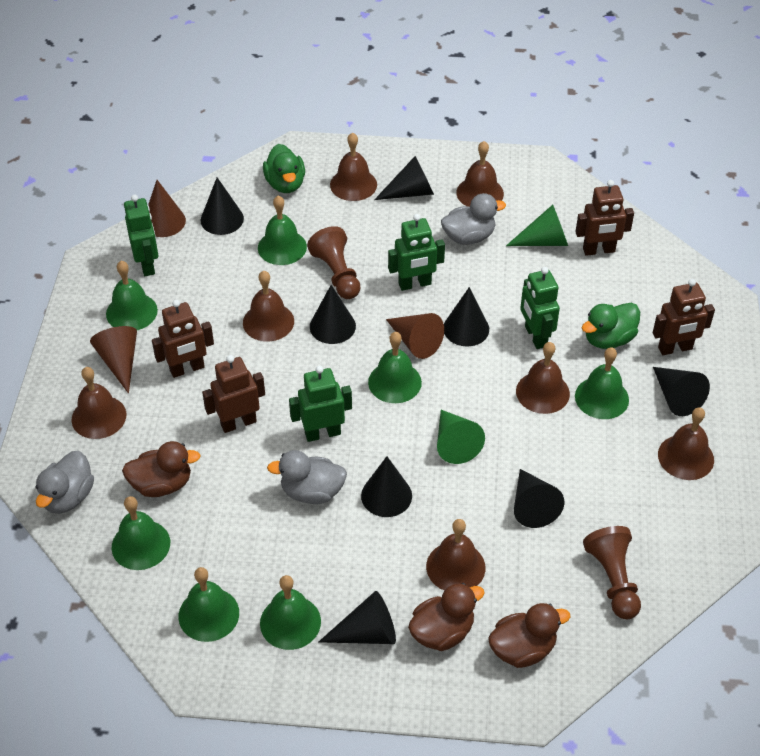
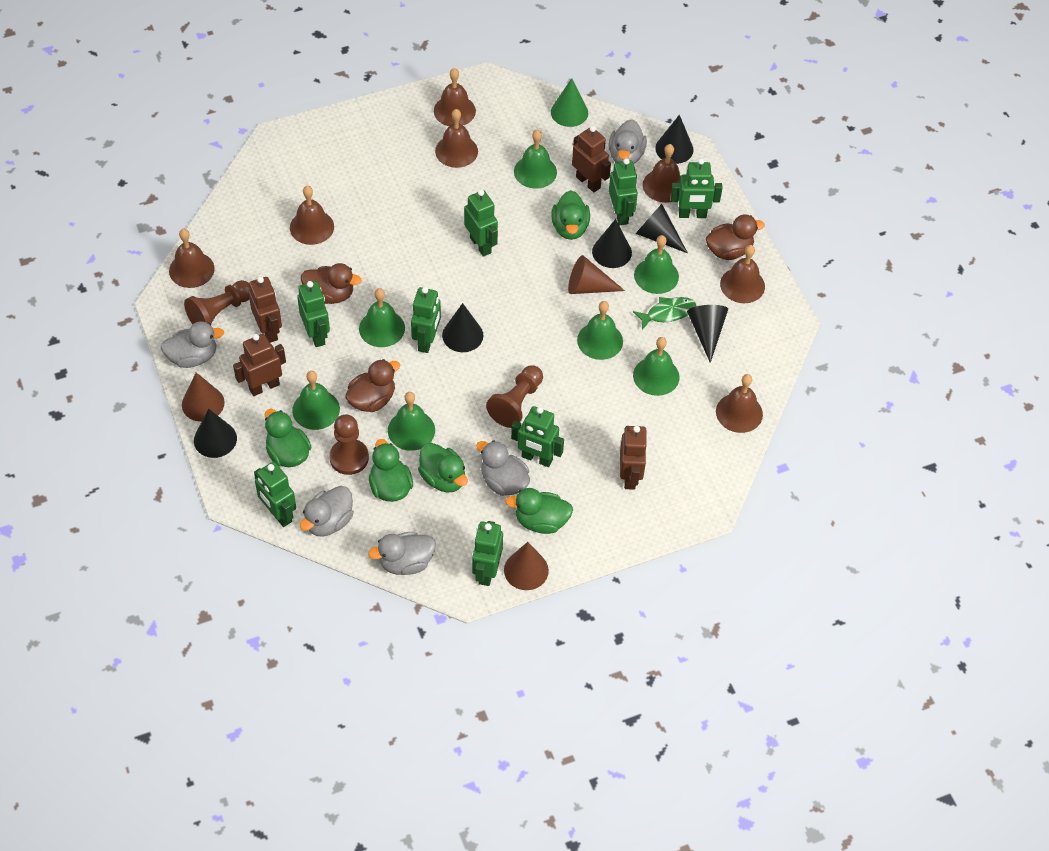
black cone: [200,178,244,235] [310,285,356,344] [319,591,396,644] [361,456,412,517] [374,156,434,200] [444,287,489,346] [514,469,564,528] [653,367,710,416] = 8 -> [194,408,237,458] [442,303,483,352] [592,219,632,268] [635,204,688,253] [655,115,694,164] [687,305,728,363] = 6
brown pawn: [307,226,361,299] [583,526,641,619] = 2 -> [184,280,250,324] [329,415,369,475] [486,365,543,428] = 3
green cone: [437,410,485,464] [506,205,568,246] = 2 -> [551,78,588,127] = 1
green duck: [263,144,305,193] [582,303,640,349] = 2 -> [265,409,312,467] [369,439,413,502] [418,443,468,492] [505,488,573,534] [551,190,590,240] = 5
green fish: none = 0 -> [633,297,696,330] = 1
green robot: [124,194,158,276] [289,366,352,442] [388,214,445,291] [520,267,560,349] = 4 -> [254,462,296,527] [297,281,330,347] [411,287,441,353] [464,190,498,257] [472,521,503,586] [511,406,564,467] [609,158,638,225] [671,158,723,218] = 8
grey duck: [35,451,94,514] [267,450,347,504] [441,193,506,245] = 3 -> [160,321,224,368] [300,486,354,537] [368,532,436,575] [476,440,530,496] [609,119,647,164] = 5

